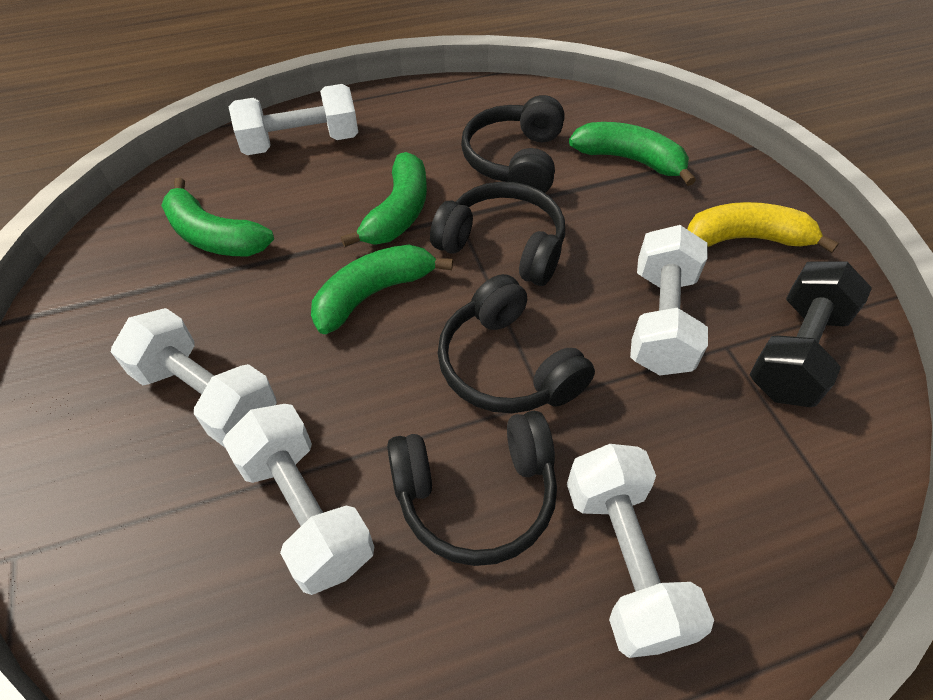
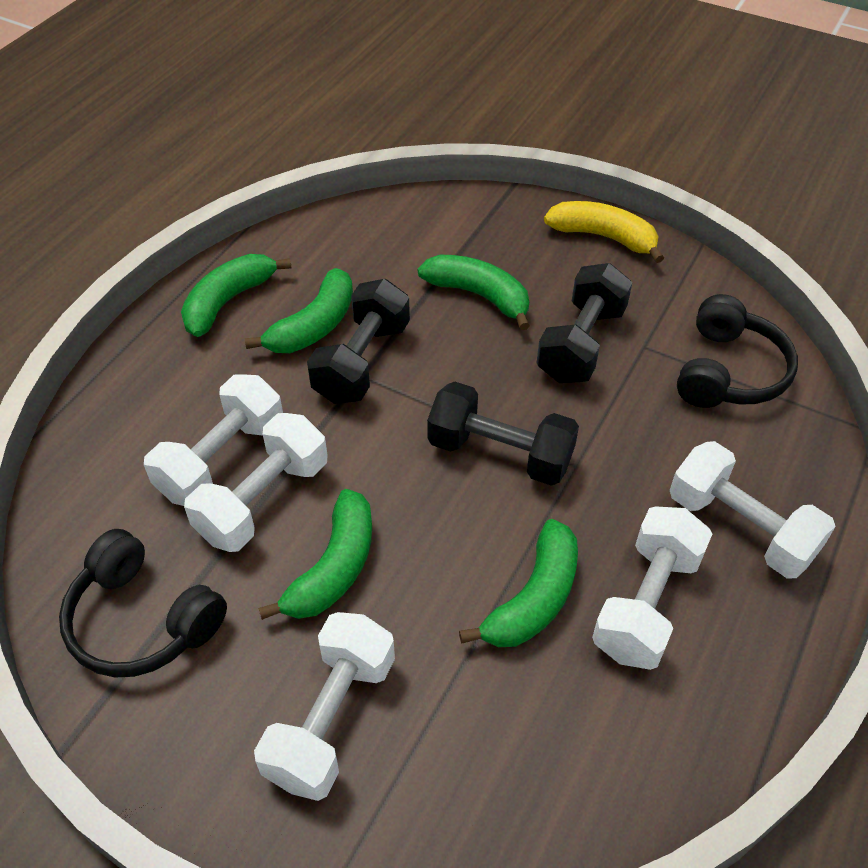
black dumbbell: [750,261,872,407] = 1 -> [307,279,410,404] [427,382,579,486] [537,263,632,383] = 3
black headphones: [387,411,557,566] [430,182,565,286] [438,274,595,413] [461,95,564,193] = 4 -> [59,529,227,677] [677,294,798,408] = 2
green banana: [161,177,274,256] [311,245,453,334] [341,152,427,247] [569,122,696,186] = 4 -> [181,254,291,337] [245,268,353,353] [258,489,372,620] [418,255,530,330] [459,519,578,647] = 5

